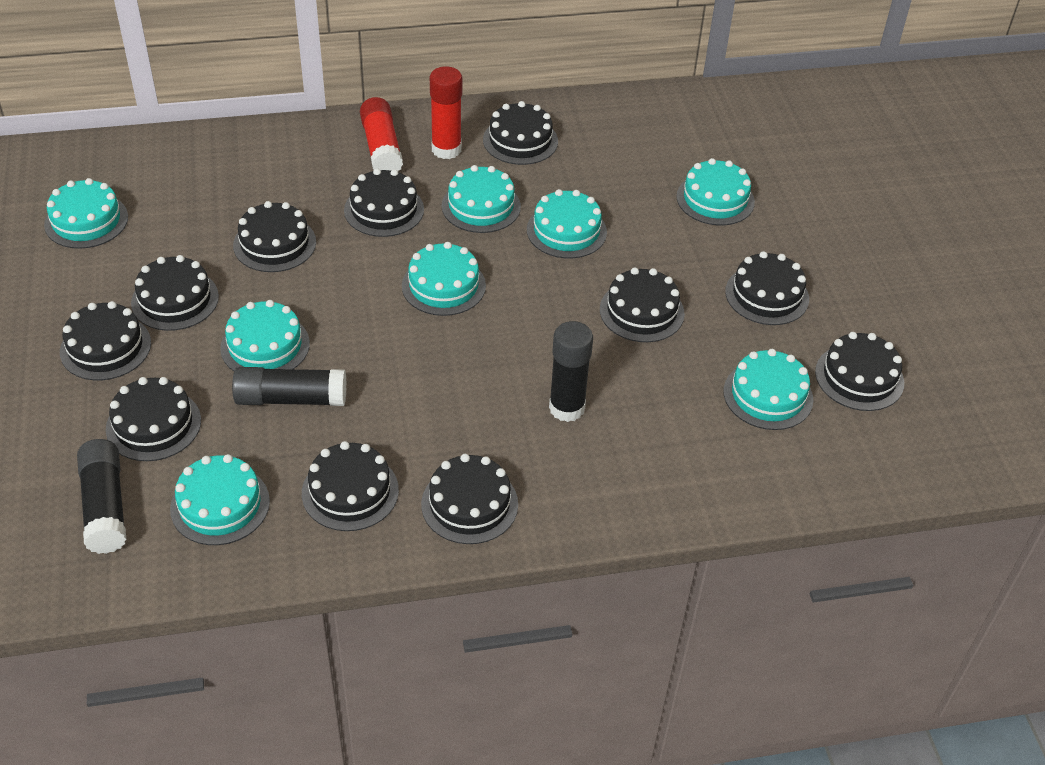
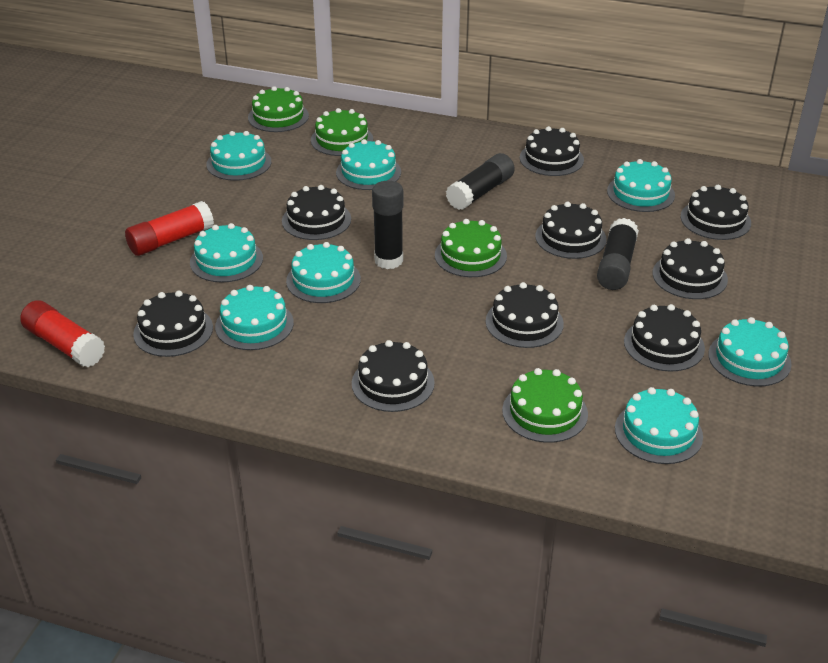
black cake: [60,301,151,380] [106,377,201,461] [131,255,219,331] [233,201,316,272] [302,441,399,531] [344,168,424,237] [421,454,518,544] [483,101,558,165] [600,267,685,342] [725,251,809,325] [815,332,904,411] = 11 -> [133,290,213,357] [282,185,351,240] [352,340,435,412] [486,282,564,348] [520,126,584,176] [535,202,607,259] [624,304,705,372] [652,238,728,299] [681,185,751,240] = 9
green cake: none = 0 -> [248,86,309,132] [311,108,373,156] [435,219,507,277] [502,368,588,443] = 4

